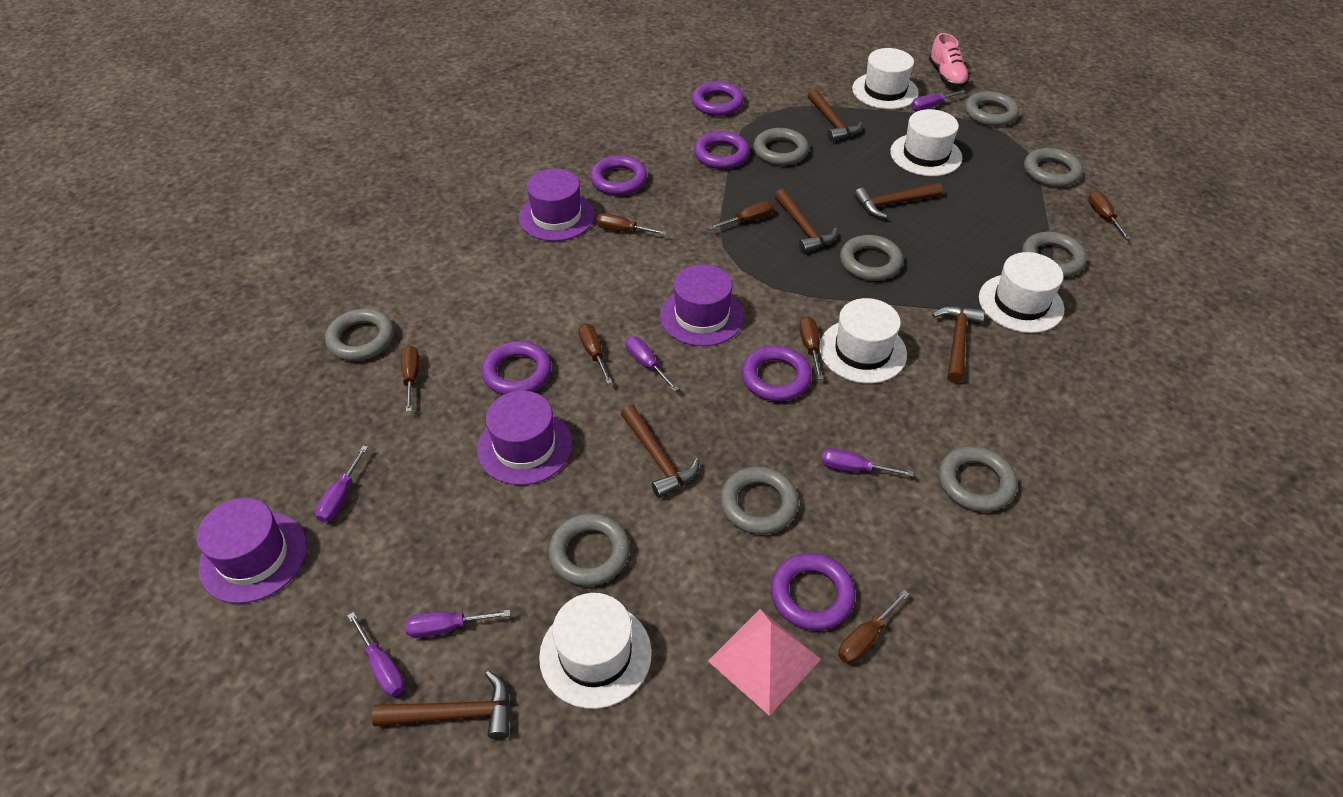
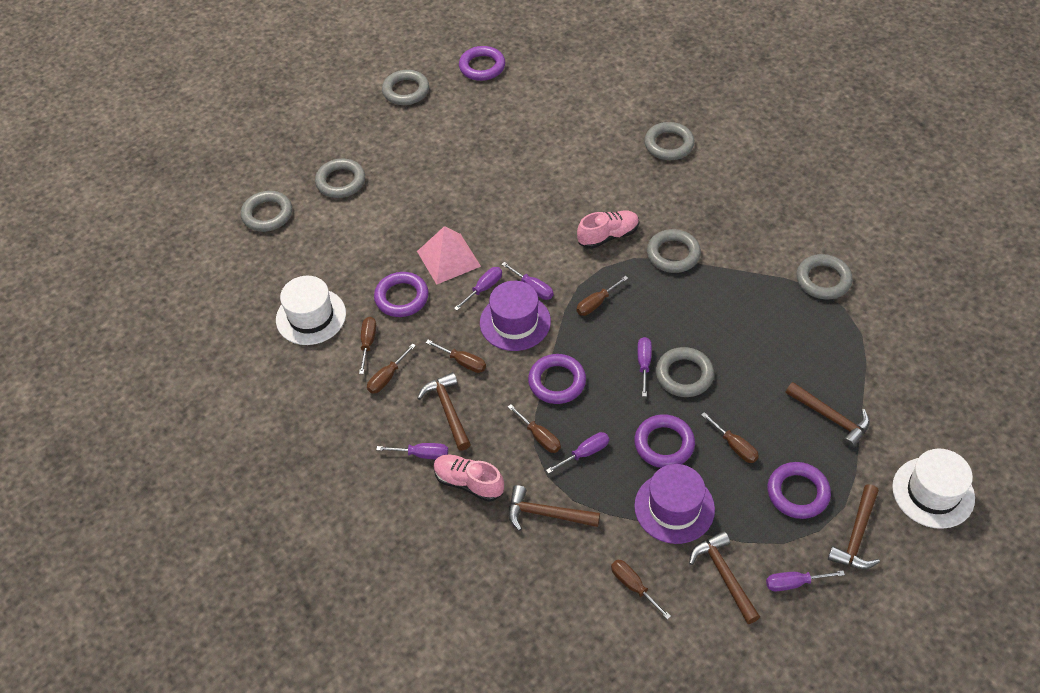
brown hammer: [372,671,510,740] [621,405,699,498] [775,189,838,253] [808,89,863,142] [854,183,943,218] [932,306,985,383] = 6 -> [418,372,471,450] [508,485,600,531] [689,531,760,624] [786,382,870,449] [828,484,880,569] = 5
grey ring: [325,309,394,361] [548,513,630,586] [720,466,799,534] [754,128,809,166] [840,235,903,281] [939,446,1017,512] [965,91,1019,126] [1022,232,1087,277] [1024,148,1083,187] = 9 -> [241,191,292,232] [315,158,365,198] [382,70,429,105] [644,122,695,160] [647,229,701,273] [656,347,714,397] [796,254,852,300] = 7
pink shoe: [929,33,970,88] = 1 -> [433,455,504,502] [577,210,639,249] = 2
purple hat: [197,498,307,604] [477,391,573,485] [519,169,595,241] [660,264,744,346] = 4 -> [480,281,551,351] [634,464,715,544] = 2
purple ring: [481,341,552,395] [590,155,647,195] [692,81,744,116] [694,131,750,169] [741,346,812,401] [771,553,855,631] = 6 -> [374,272,429,317] [459,46,505,81] [528,354,586,404] [634,414,695,468] [768,462,831,519] = 5
white hat: [539,593,652,709] [819,298,907,383] [852,48,919,109] [890,109,962,176] [979,252,1064,333] = 5 -> [276,276,346,345] [892,449,975,529] = 2

